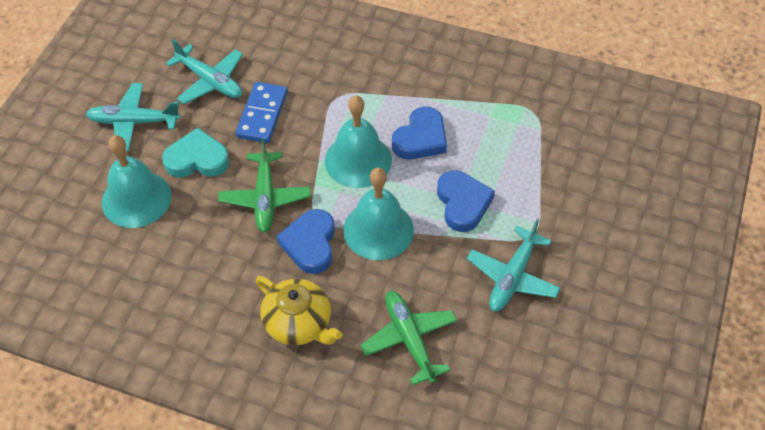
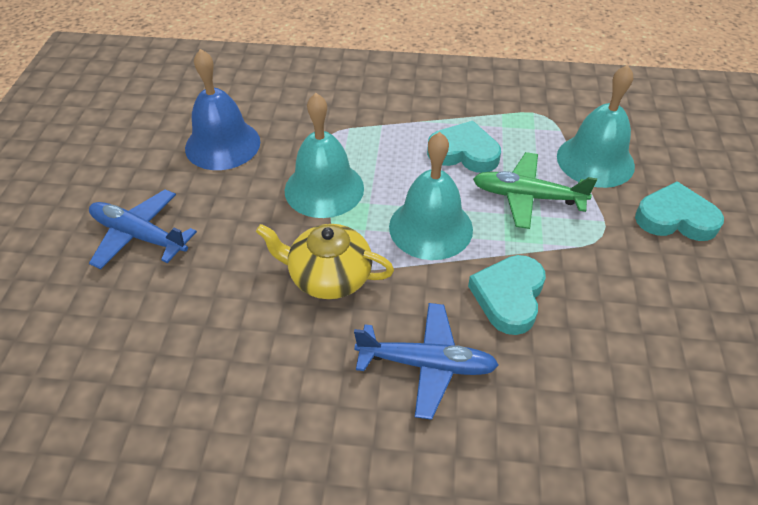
blue bell: none = 0 -> [185,49,260,170] = 1
blue domino: [236,82,288,143] = 1 -> none = 0
blue heart: [277,209,335,274] [392,107,447,159] [437,170,495,232] = 3 -> none = 0
blue plane: none = 0 -> [89,189,197,269] [354,303,499,420] = 2
green plane: [218,139,311,232] [360,291,457,385] = 2 -> [473,152,597,229] = 1
turquoise heart: [162,128,230,178] = 1 -> [427,121,501,173] [468,255,546,335] [635,182,724,241] = 3
turquoise plane: [86,83,181,151] [166,39,243,104] [467,219,560,311] = 3 -> none = 0

